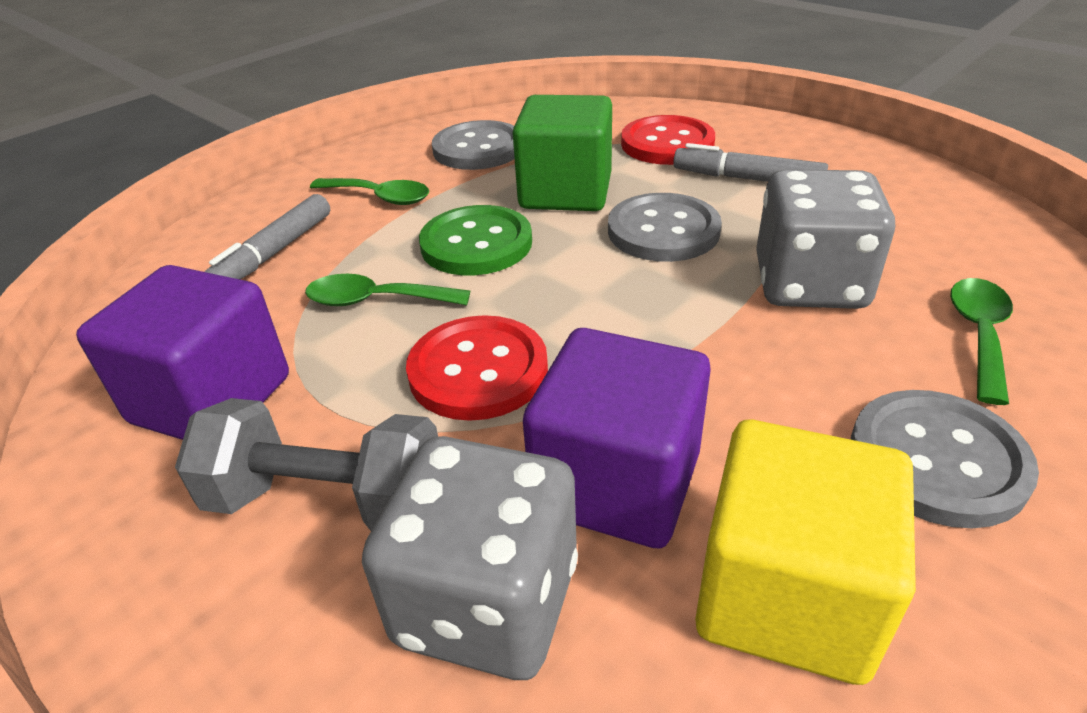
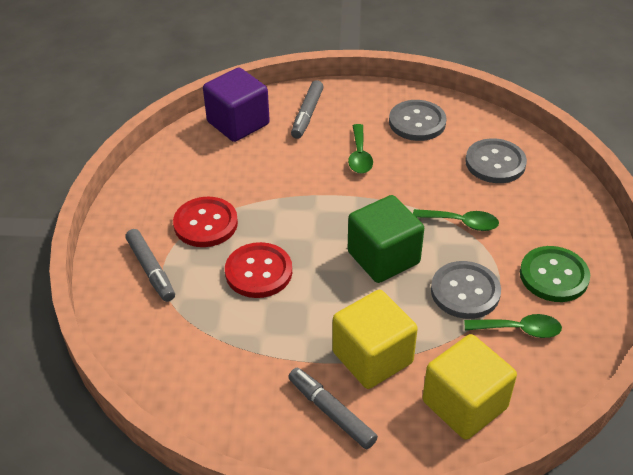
grey dice: [362,436,578,680] [756,169,895,309] = 2 -> none = 0
grey dumbbell: [175,398,438,531] = 1 -> none = 0
grey marker: [204,194,330,280] [674,143,828,182] = 2 -> [125,229,175,302] [289,368,378,449] [291,80,323,139] = 3
purple cube: [76,265,289,440] [523,328,711,549] = 2 -> [203,68,270,142] = 1
yellow cube: [695,420,916,685] = 1 -> [332,290,418,389] [422,334,517,440] = 2

